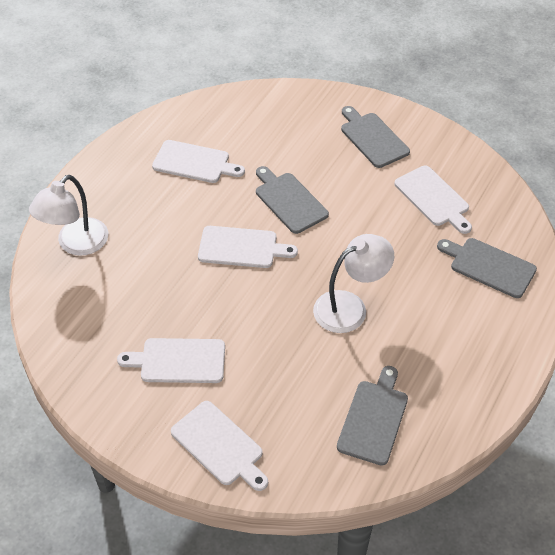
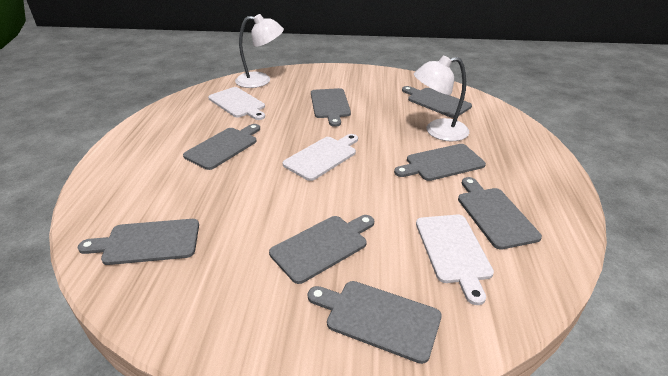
grey cutting board: [256,166,329,234] [337,366,408,466] [341,106,410,168] [437,238,537,298] = 4 -> [78,219,199,265] [183,124,260,170] [269,215,374,284] [308,281,442,364] [311,88,351,127] [394,144,486,181] [402,86,472,118] [458,177,542,250] = 8
white cutting board: [117,338,225,383] [152,140,245,183] [171,401,268,491] [198,226,298,268] [394,166,472,234] = 5 -> [208,87,265,120] [282,134,358,181] [416,215,494,305] = 3

